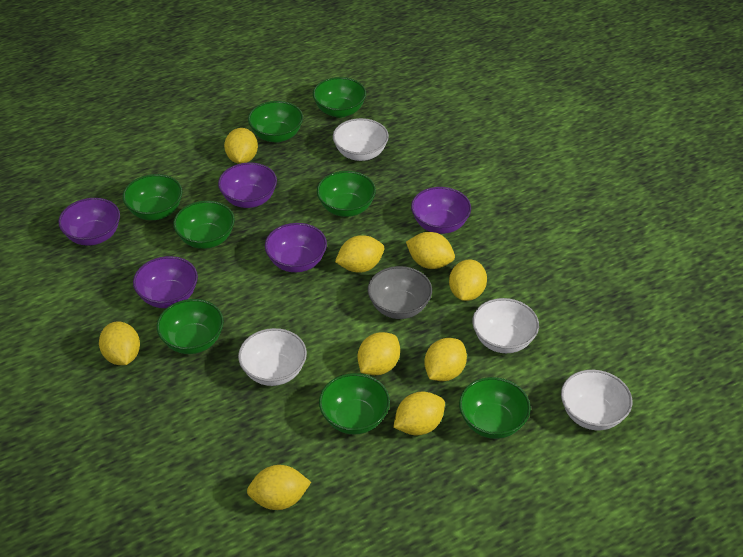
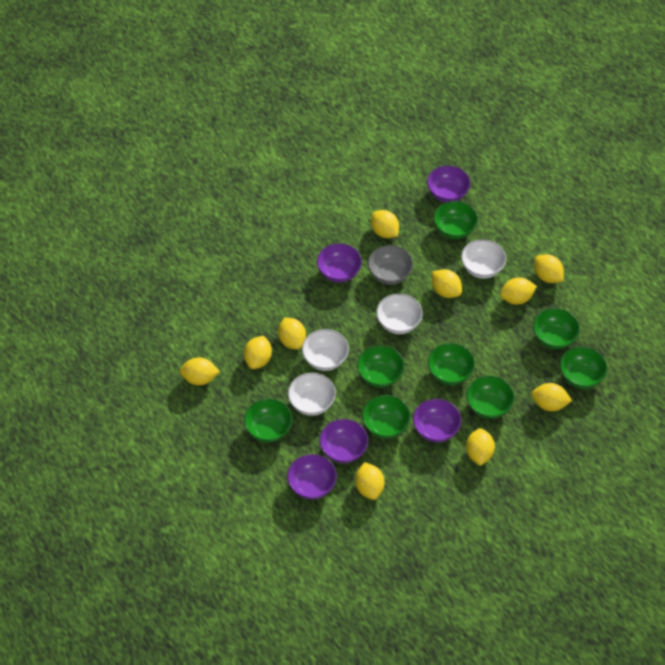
yellow lemon: [99,321,140,365] [224,128,258,164] [247,465,311,510] [335,235,384,273] [358,332,400,375] [393,392,445,435] [406,232,455,269] [424,338,467,381] [449,259,487,301] = 9 -> [179,357,220,385] [244,336,272,369] [278,317,306,350] [355,462,385,500] [371,210,399,238] [432,269,462,298] [466,428,495,466] [500,277,537,305] [531,383,572,411] [534,254,564,283] = 10

